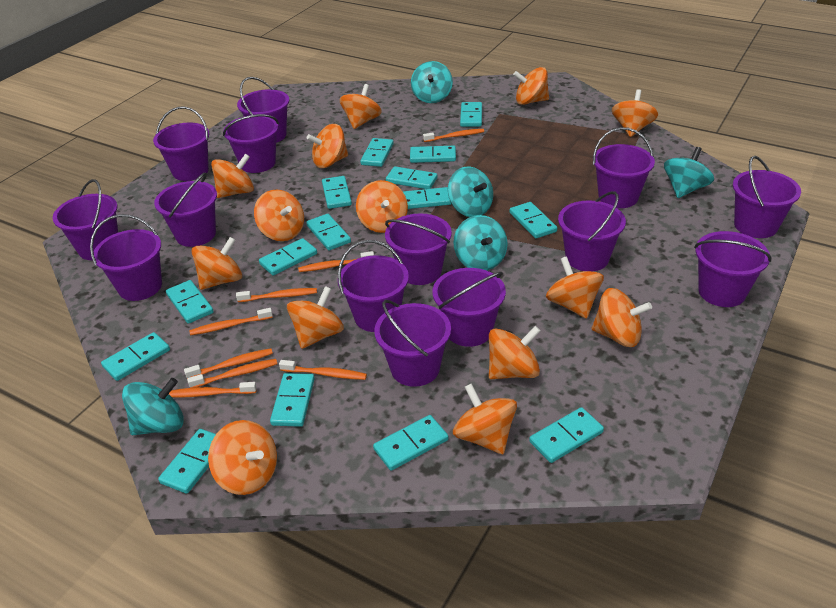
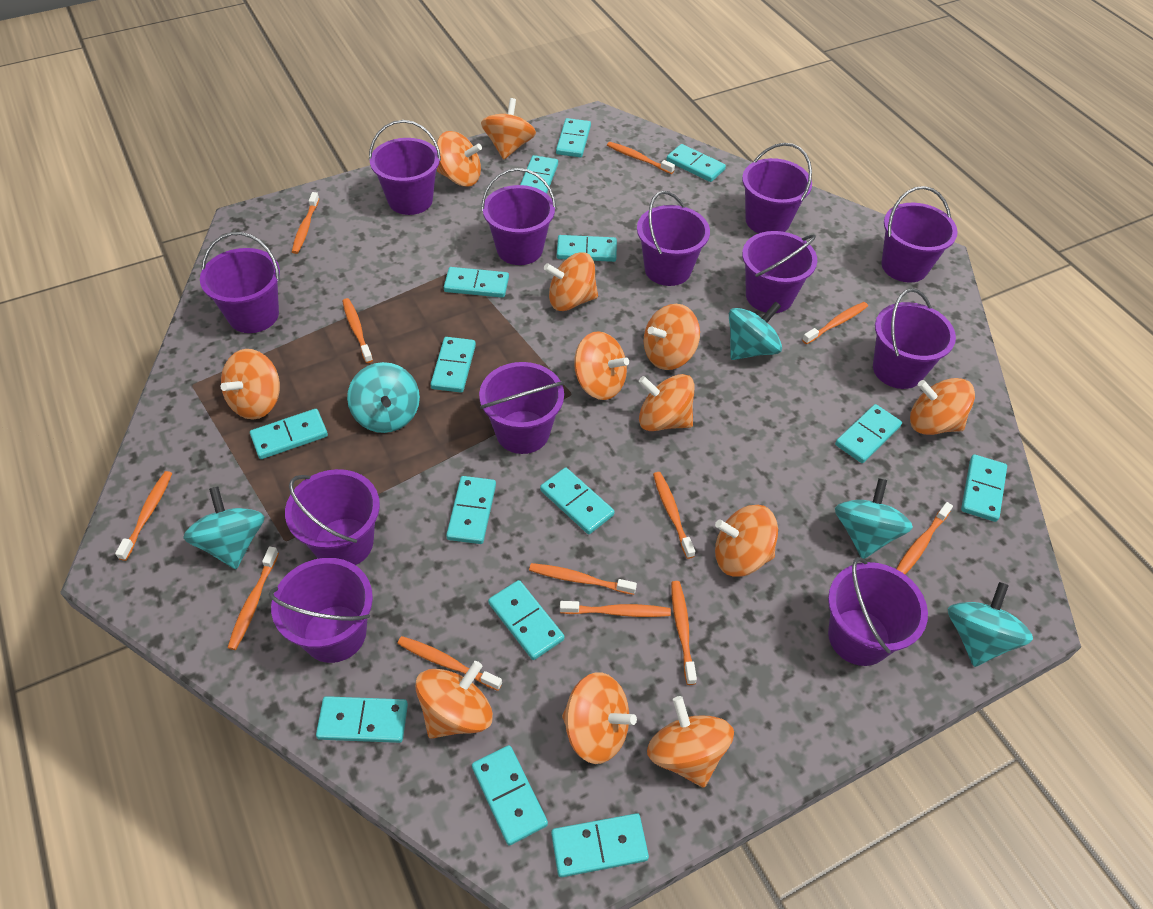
orange spinning top: [192,237,242,290] [208,420,277,495] [211,154,254,198] [254,190,304,241] [287,286,344,349] [307,124,348,168] [340,84,382,129] [356,180,408,233] [453,383,517,454] [489,326,541,379] [513,67,549,105] [546,256,604,319] [592,288,652,347] [612,89,658,137] = 14 -> [221,349,280,420] [415,661,493,739] [437,131,482,187] [481,98,536,159] [544,252,598,311] [562,672,637,764] [574,331,629,400] [639,374,695,431] [644,304,700,370] [647,696,734,788] [715,505,778,577] [910,378,975,435] = 12
orange toothbrush: [169,382,257,398] [184,348,273,378] [187,359,277,388] [189,308,273,335] [236,288,317,302] [279,360,367,380] [298,251,374,272] [423,129,484,142] = 8 -> [115,471,172,561] [227,546,279,650] [292,192,319,254] [342,298,373,363] [397,636,502,691] [529,563,637,595] [560,601,671,617] [607,142,675,174] [653,472,695,559] [671,581,697,685] [802,302,868,344] [896,502,953,574] = 12
purple bucket: [53,179,118,260] [90,214,162,301] [153,106,209,181] [154,172,217,247] [223,114,279,173] [237,77,289,143] [338,240,409,332] [374,300,451,387] [385,213,452,285] [432,268,506,347] [558,191,626,271] [593,127,655,208] [694,231,772,307] [733,156,801,238] = 14 -> [200,232,280,333] [269,558,373,663] [285,469,380,565] [369,120,441,215] [479,362,564,454] [481,168,556,265] [637,191,710,286] [742,143,812,233] [742,231,817,313] [828,557,928,666] [873,288,956,389] [882,186,958,283] = 12

